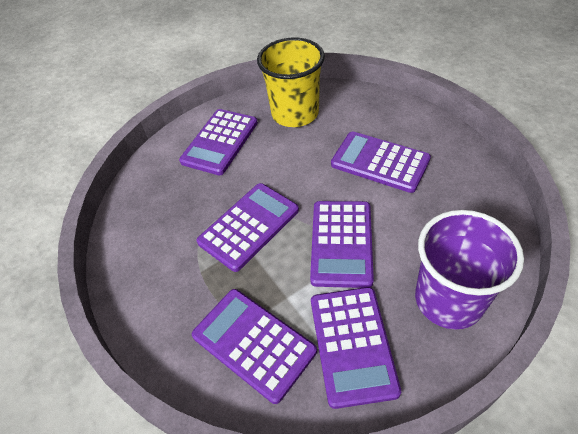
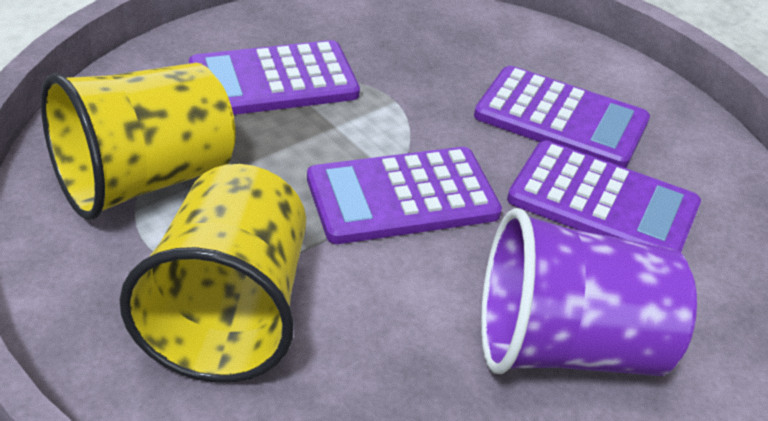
purple calculator: [179,109,258,175] [192,289,317,404] [197,183,299,272] [310,201,374,288] [311,287,401,409] [331,131,431,193] = 6 -> [189,40,360,115] [307,147,502,244] [474,66,650,168] [507,141,701,252] = 4
yellow cup: [257,38,325,127] = 1 -> [41,63,236,220] [120,164,306,383] = 2

